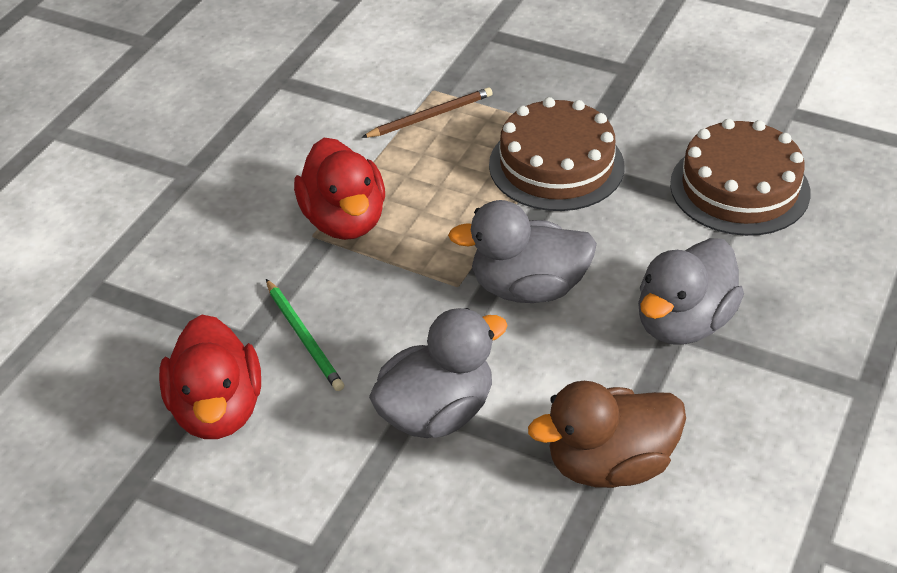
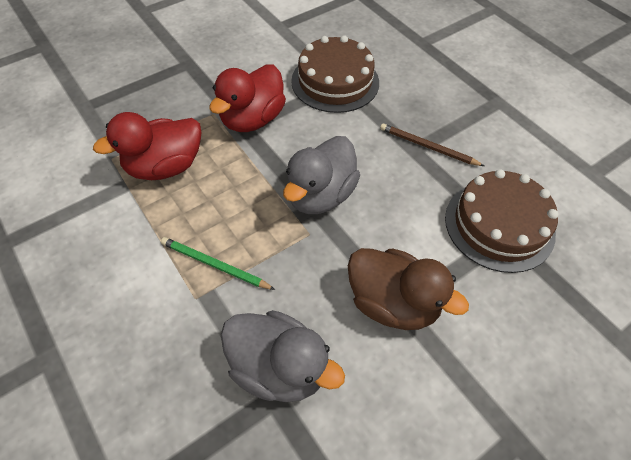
grey duck: [369,308,508,438] [448,200,597,303] [638,238,744,345] = 3 -> [221,310,345,402] [283,136,360,214] = 2

